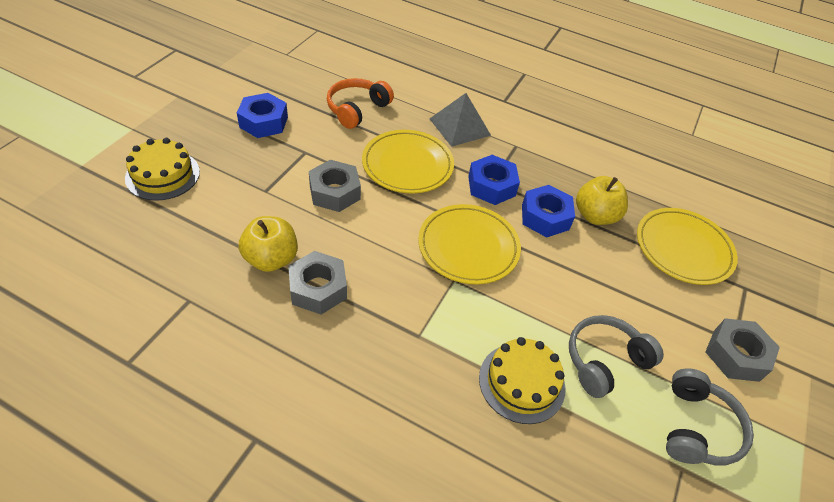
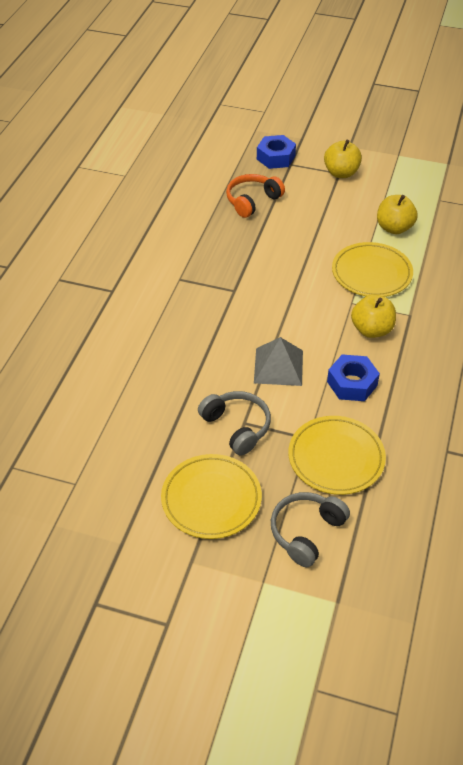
blue nut: [237,93,288,138] [468,155,520,205] [522,185,575,237] = 3 -> [257,135,296,169] [327,354,380,401] = 2
grey nut: [288,251,347,315] [309,160,361,212] [705,318,780,382] = 3 -> none = 0
yellow apple: [239,216,298,272] [576,176,628,225] = 2 -> [324,140,362,178] [351,294,396,338] [377,195,418,234] = 3
yellow cake: [125,138,200,201] [479,337,566,424] = 2 -> none = 0

